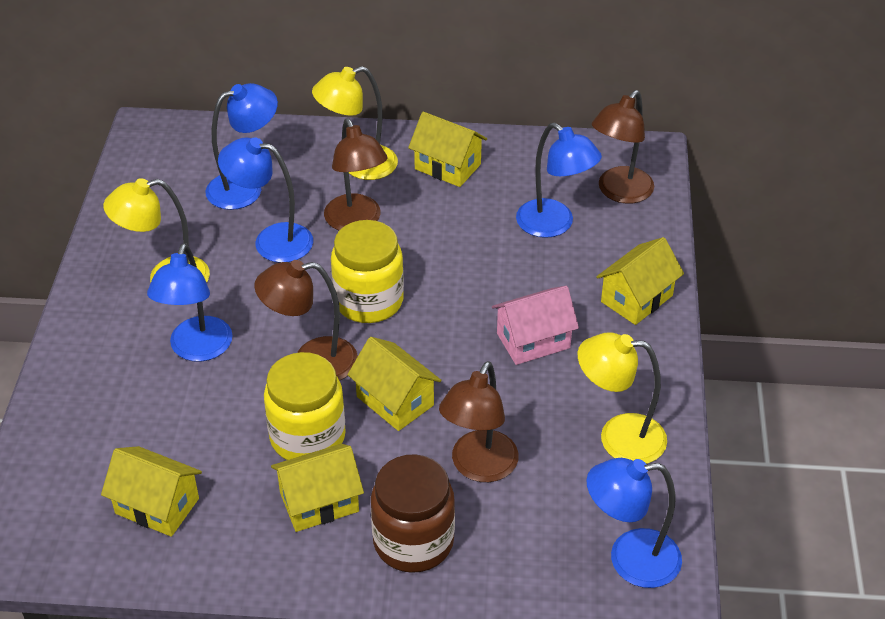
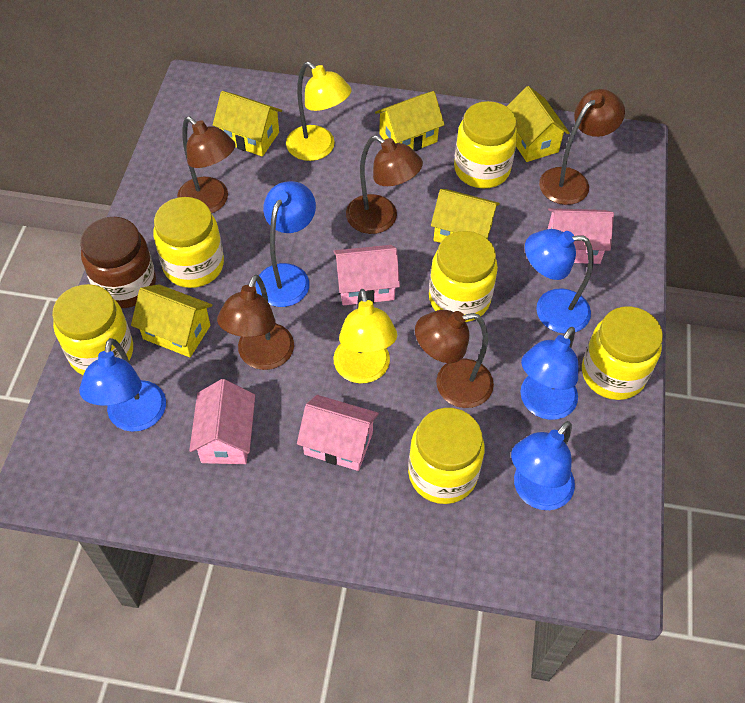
brown lamp: [254,260,358,381] [324,118,387,230] [439,361,518,482] [592,90,654,204] = 4 -> [177,116,236,214] [217,275,294,370] [346,135,423,234] [415,310,494,408] [539,89,625,205] = 5
pink house: [492,286,579,365] = 1 -> [189,379,255,464] [297,395,379,471] [333,245,400,305] [548,208,614,264] = 4
yellow jar: [264,352,346,460] [331,220,404,323] = 2 -> [52,284,133,375] [153,197,224,288] [408,408,485,504] [429,231,498,322] [454,101,518,188] [582,306,663,400] = 6
yellow lamp: [103,178,210,283] [312,66,398,180] [578,332,667,464] = 3 -> [286,62,351,161] [334,289,397,383] = 2

